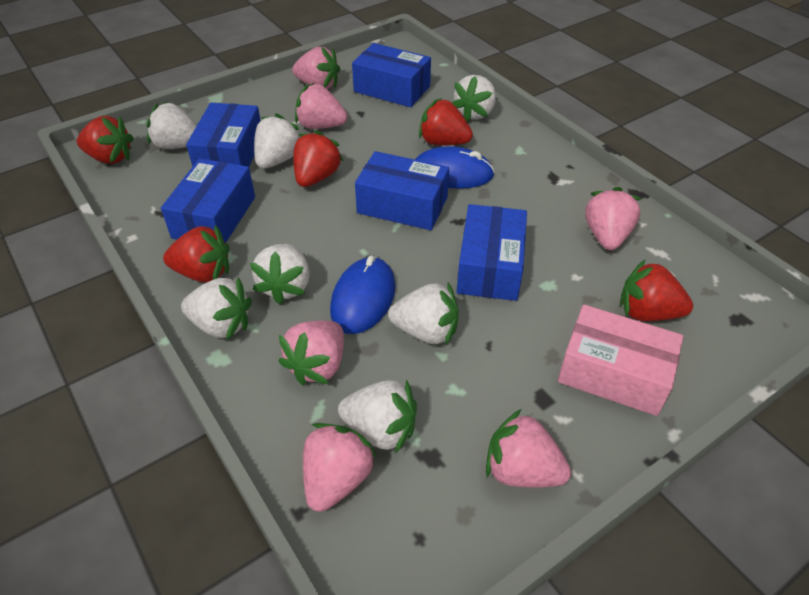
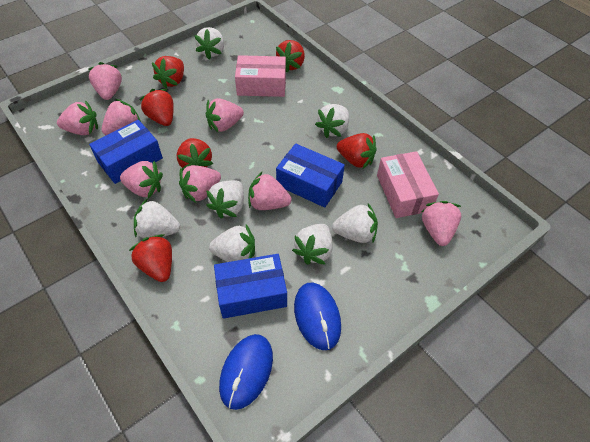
blue box: [161,158,255,243] [186,103,261,167] [352,43,431,107] [355,151,449,230] [457,204,527,301] = 5 -> [89,120,163,184] [214,254,287,319] [276,143,345,208] = 3
pink box: [558,305,683,416] = 1 -> [235,55,286,97] [377,151,439,218] = 2
pink strawberry: [278,320,344,386] [292,47,340,89] [295,83,347,129] [303,423,378,512] [486,409,571,488] [585,187,641,250] = 6 -> [57,100,98,135] [88,62,122,100] [102,99,141,135] [120,161,163,198] [179,165,221,203] [206,98,244,133] [248,171,291,210] [422,201,461,246] = 8
red strawberry: [77,116,134,164] [163,225,230,282] [293,130,344,187] [419,98,473,145] [620,259,693,321] = 5 -> [129,234,172,282] [139,89,174,126] [152,56,184,89] [177,138,213,171] [276,40,305,72] [337,133,377,169] = 6

